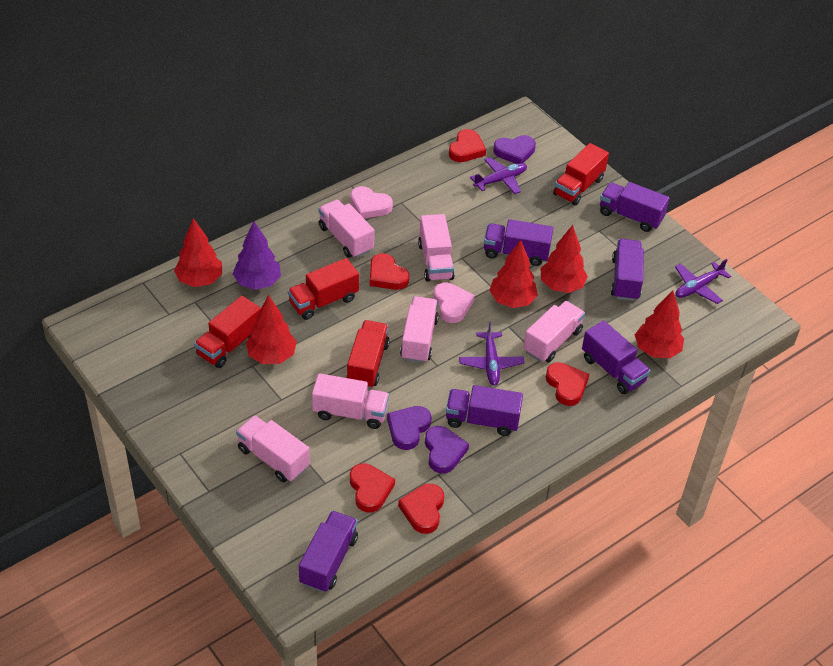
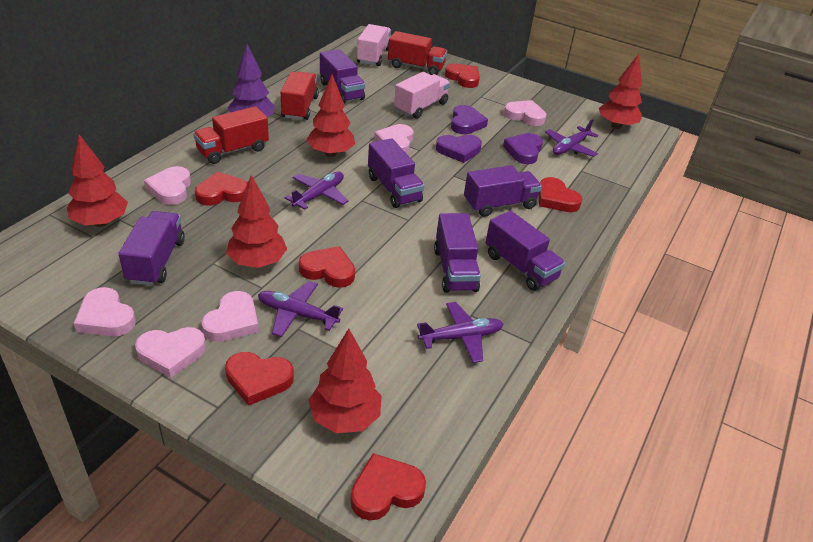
pink heart: [350,186,393,218] [433,283,475,323] = 2 -> [74,287,136,336] [135,327,206,378] [144,166,191,205] [202,291,259,342] [374,124,413,154] [504,100,546,126] = 6
pink truck: [236,415,310,482] [312,373,389,429] [319,200,374,258] [400,296,439,363] [418,214,455,282] [523,301,585,363] = 6 -> [357,24,391,66] [394,72,450,119] = 2
purple plane: [459,322,524,386] [470,157,527,194] [675,259,731,304] = 3 -> [258,281,343,337] [284,172,349,209] [417,302,503,363] [545,119,598,157] = 4
red heart: [350,463,395,513] [370,253,409,290] [398,484,444,534] [449,129,486,162] [546,362,589,406] = 5 -> [195,172,248,206] [225,352,294,406] [299,246,355,288] [350,453,426,520] [445,64,480,88] [538,177,582,212] = 6
red truck: [194,296,261,368] [288,258,359,320] [347,320,390,389] [553,143,609,205] = 4 -> [193,106,269,164] [281,71,319,120] [388,31,447,75] = 3

